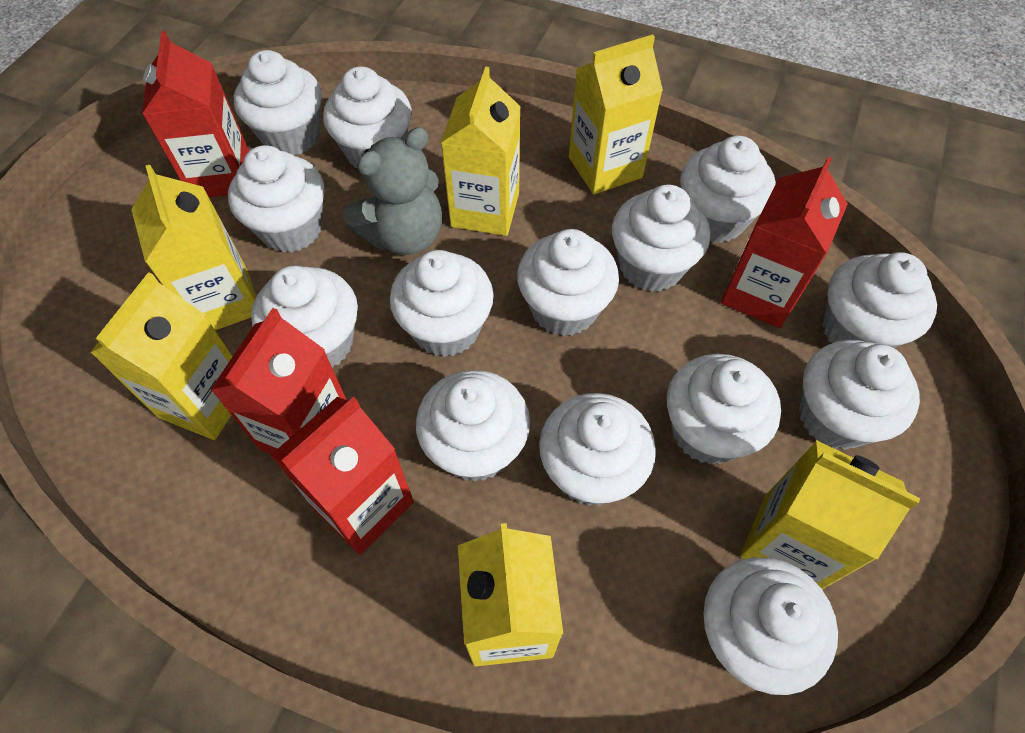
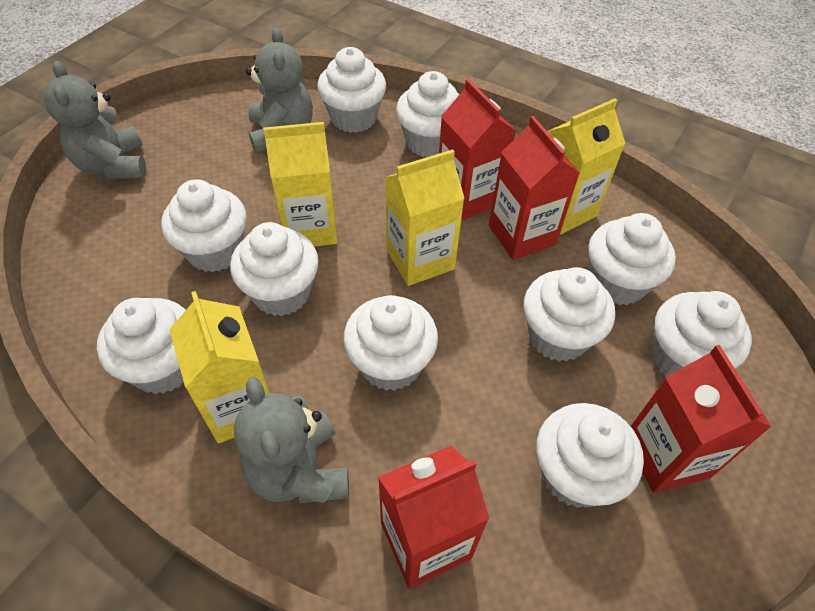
grey teddy bear: [343,127,442,255] = 1 -> [44,61,147,179] [234,377,349,503] [246,27,313,153] = 3
white cupcake: [228,145,324,253] [234,50,322,156] [251,266,358,368] [323,66,412,168] [390,250,494,357] [416,370,530,482] [517,229,619,336] [539,393,656,506] [612,185,710,292] [667,354,781,465] [680,136,776,243] [703,557,838,695] [799,340,920,450] [823,252,937,348] = 14 -> [97,298,186,394] [162,179,247,272] [230,222,319,316] [317,47,386,133] [344,295,438,391] [396,71,460,157] [524,267,615,361] [537,403,644,508] [589,213,676,305] [652,291,752,377] = 10
yellow carton: [90,272,233,440] [131,165,256,330] [441,67,521,236] [458,523,563,667] [569,34,663,195] [740,440,920,589] = 6 -> [169,291,270,443] [263,122,338,247] [385,150,465,286] [547,98,626,235] = 4

